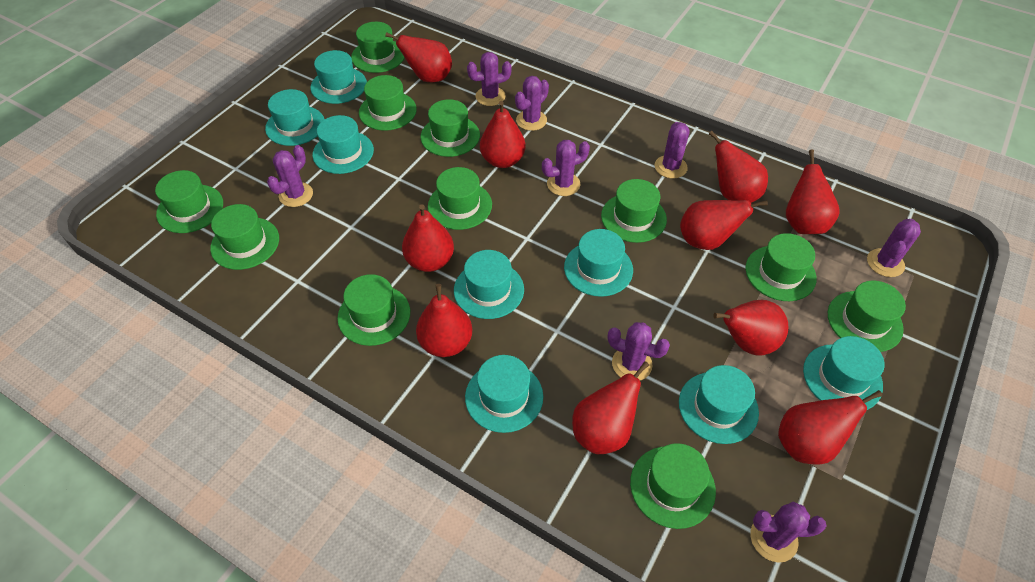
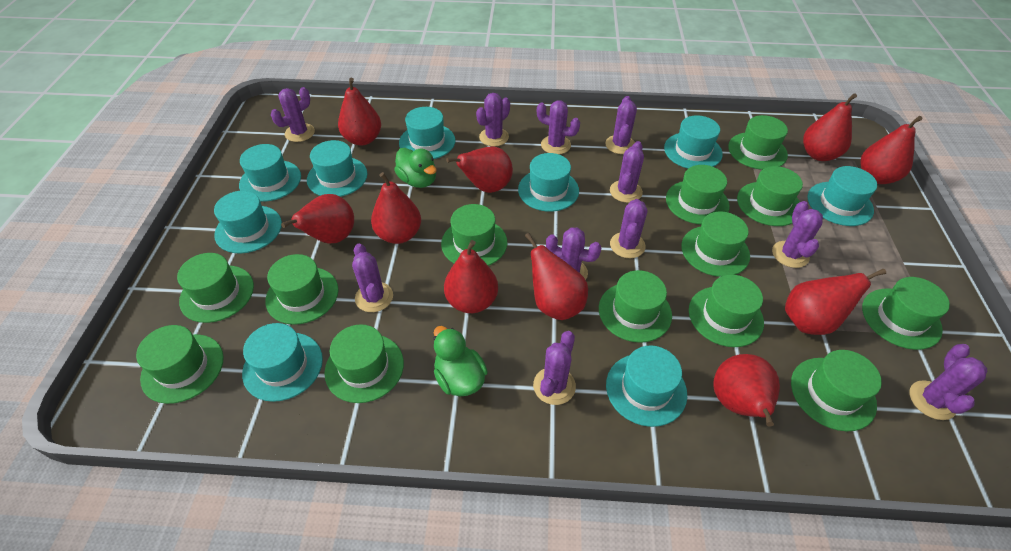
green duck: none = 0 -> [394,148,436,188] [434,326,488,397] = 2
green hat: [155,170,223,233] [210,204,279,270] [337,274,410,346] [351,22,405,73] [359,75,417,131] [420,99,480,157] [428,167,492,230] [601,179,667,243] [630,443,716,529] [746,233,817,301] [828,281,906,352] = 11 -> [136,325,224,404] [177,253,254,323] [265,254,339,325] [325,324,404,403] [441,204,507,266] [599,270,672,343] [666,165,730,224] [681,212,750,277] [689,275,764,347] [728,115,788,170] [737,166,803,226] [791,350,882,431] [862,277,950,350] = 13
purple cactus: [267,145,313,207] [467,52,512,106] [515,76,549,131] [542,140,590,196] [608,322,670,380] [655,122,690,178] [750,502,826,562] [867,219,921,277] = 8 -> [271,87,315,142] [352,244,393,312] [476,93,510,147] [533,331,576,405] [537,101,580,154] [546,227,601,280] [605,96,637,154] [610,141,644,203] [610,199,647,258] [772,201,823,268] [910,344,987,420] = 11
turquoise hat: [265,89,324,146] [310,50,367,104] [312,115,374,174] [454,250,524,319] [465,355,543,433] [564,229,633,297] [679,365,759,444] [803,336,885,410] = 8 -> [214,191,282,254] [239,144,301,202] [242,323,323,402] [307,140,367,197] [399,107,455,159] [518,153,579,212] [606,346,687,427] [664,115,723,168] [807,166,877,226] = 9

